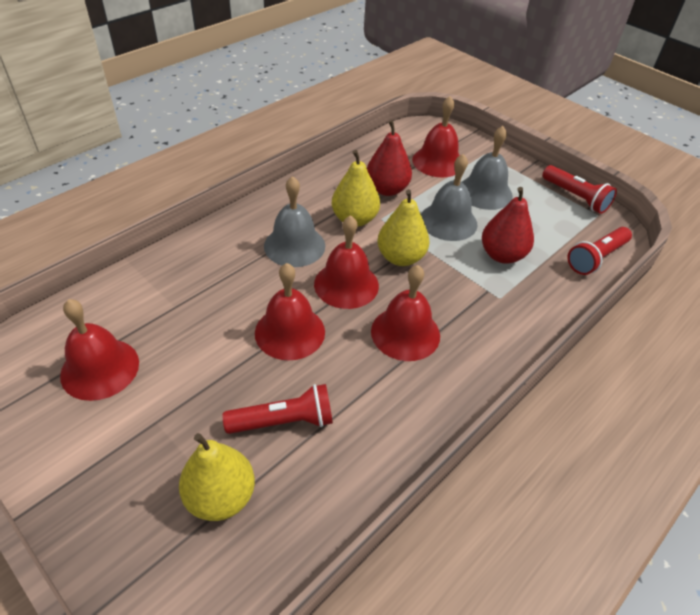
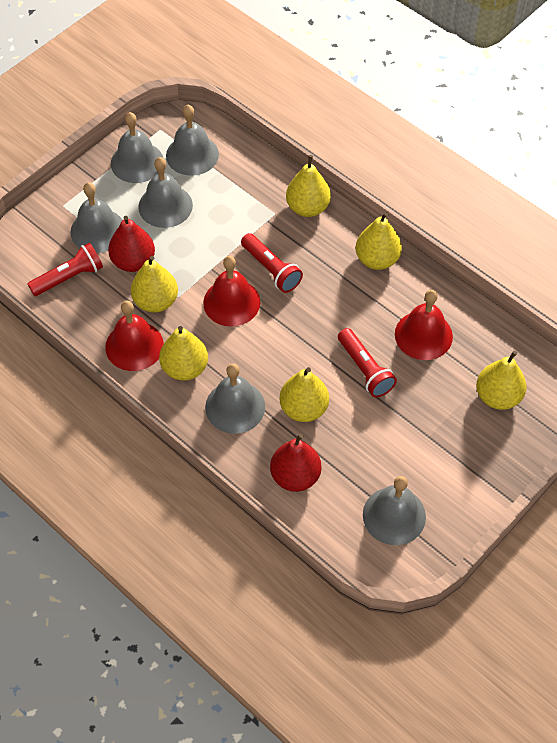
grey bell: [264,176,325,267] [421,154,477,241] [462,126,513,210] = 3 -> [70,182,123,253] [111,112,163,183] [138,157,193,228] [166,105,219,176] [205,364,265,434] [363,476,426,545] = 6
red bell: [60,299,139,401] [255,263,325,361] [314,215,379,309] [371,265,440,361] [412,96,460,178] = 5 -> [105,301,164,371] [203,256,260,327] [395,290,453,360] = 3
yellow pear: [179,433,255,521] [332,150,380,227] [377,189,429,266] = 3 -> [131,256,178,312] [159,326,208,381] [280,367,329,422] [286,155,331,217] [356,212,402,270] [476,351,526,410] = 6

